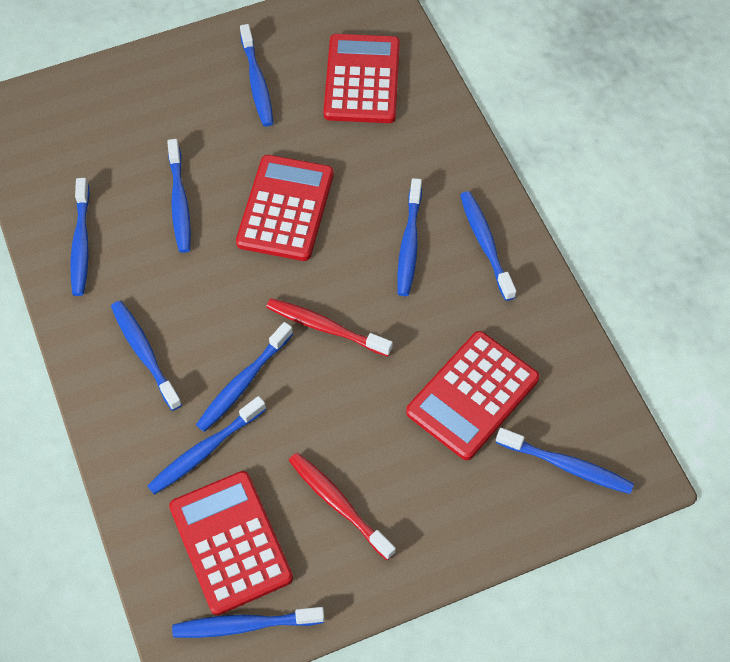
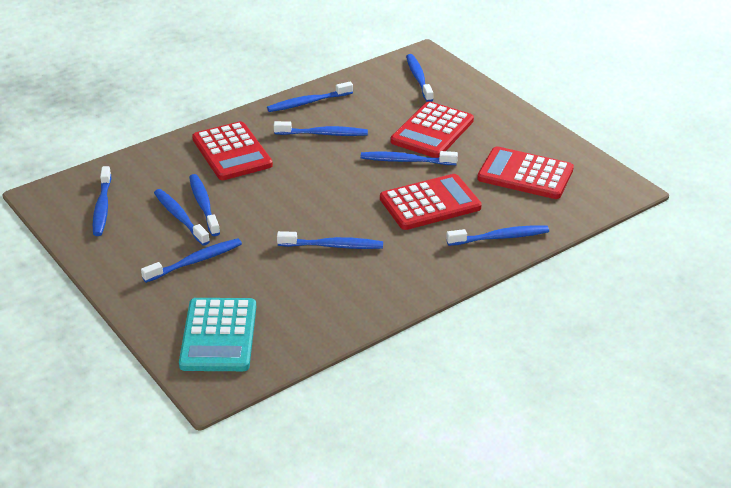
red toothbrush: [266,298,393,357] [289,453,396,560] = 2 -> none = 0
turquoise calculator: none = 0 -> [179,298,256,371] = 1

